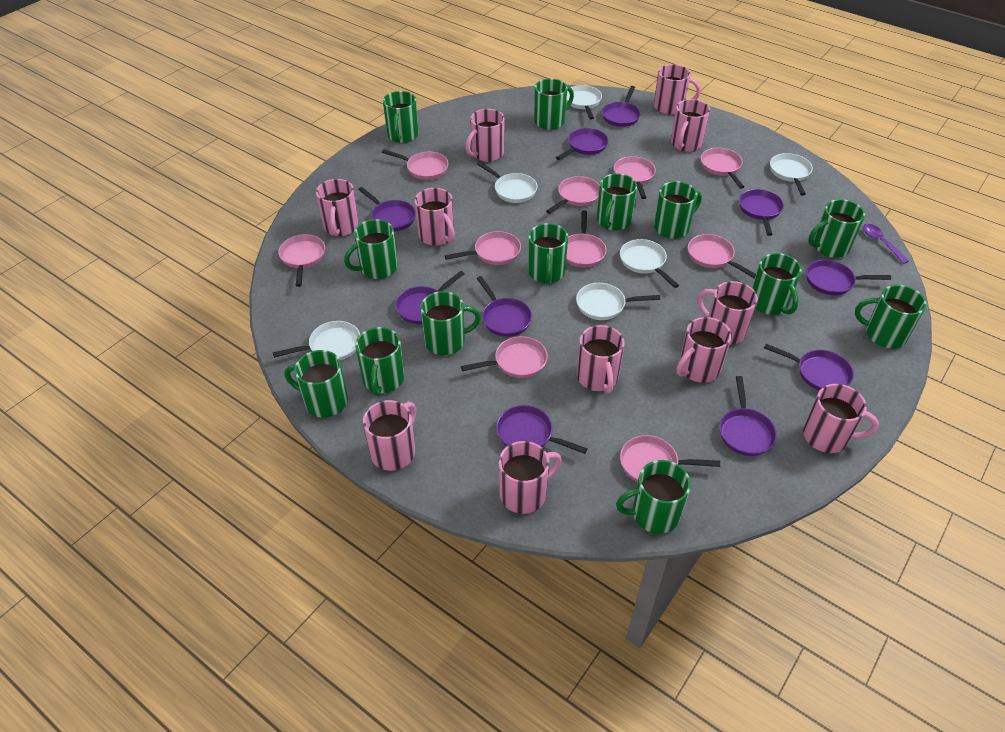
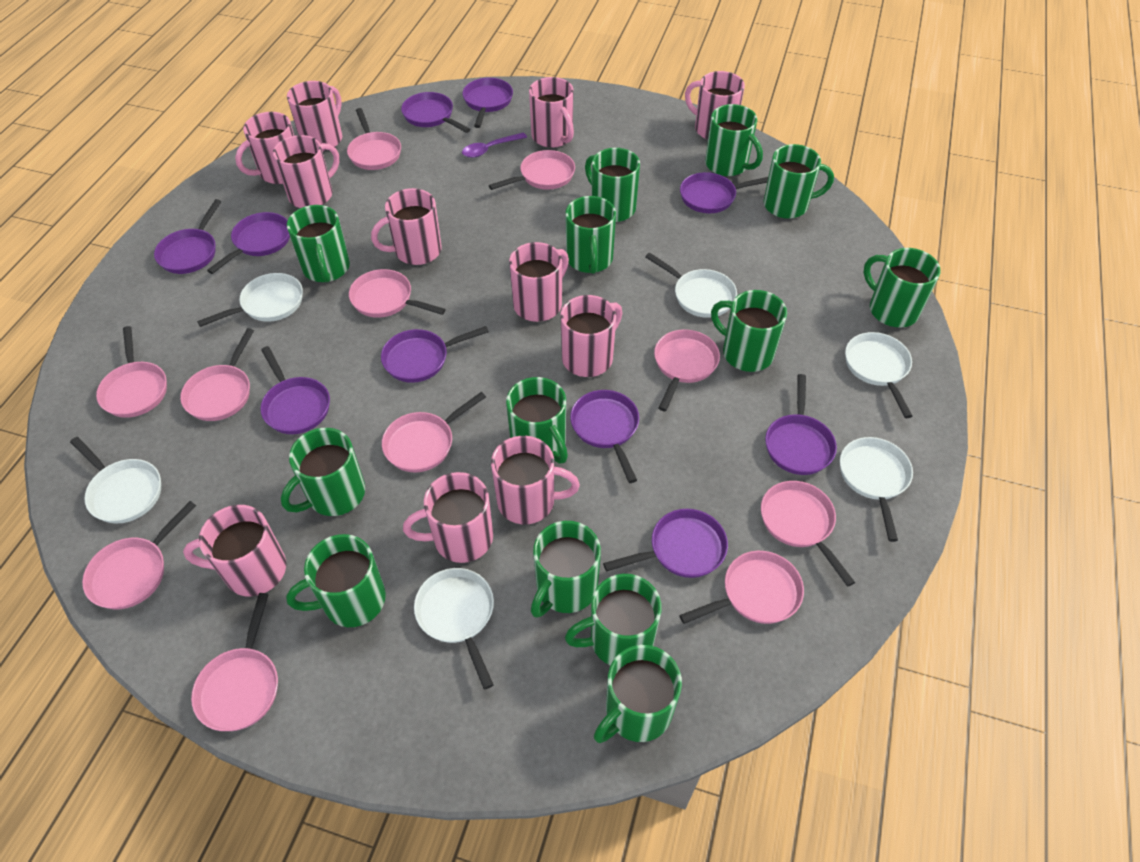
pink pan: [278,234,325,287] [382,149,449,180] [445,231,521,265] [461,336,548,378] [546,176,600,214] [566,210,607,268] [614,156,656,199] [620,435,720,482] [688,234,756,278] [701,148,744,189] = 10 -> [82,501,196,609] [96,326,167,418] [180,328,254,421] [191,593,278,731] [347,108,401,170] [349,269,446,318] [382,392,486,472] [489,150,575,190] [654,329,720,411] [679,551,804,624] [761,481,855,587] = 11

